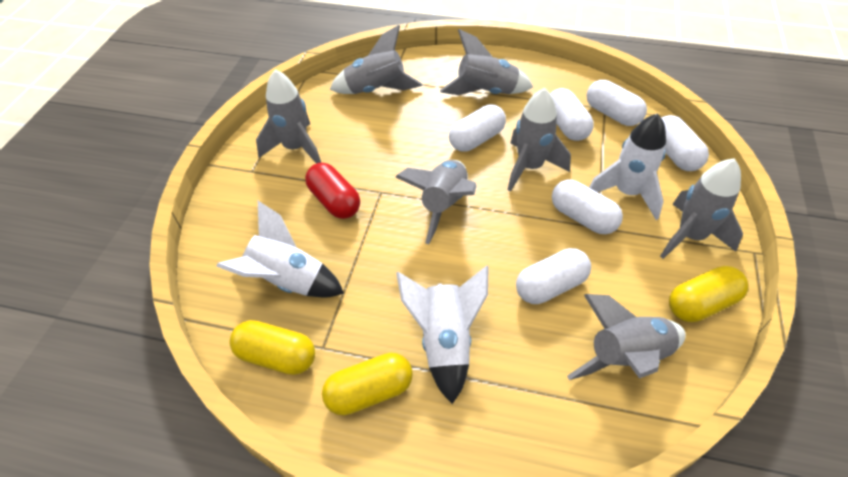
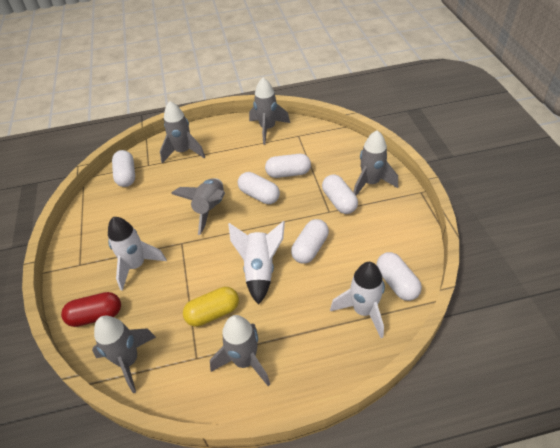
grey rocket: [256,70,321,164] [330,25,422,94] [396,160,476,244] [440,29,533,95] [508,88,571,192] [567,294,686,380] [660,158,743,259] = 7 -> [92,316,156,393] [160,101,205,164] [171,178,225,235] [210,315,270,386] [249,78,290,145] [353,130,398,196] = 6
yellow capsule: [229,320,315,375] [322,353,413,415] [669,266,748,322] = 3 -> [183,287,239,327] = 1

